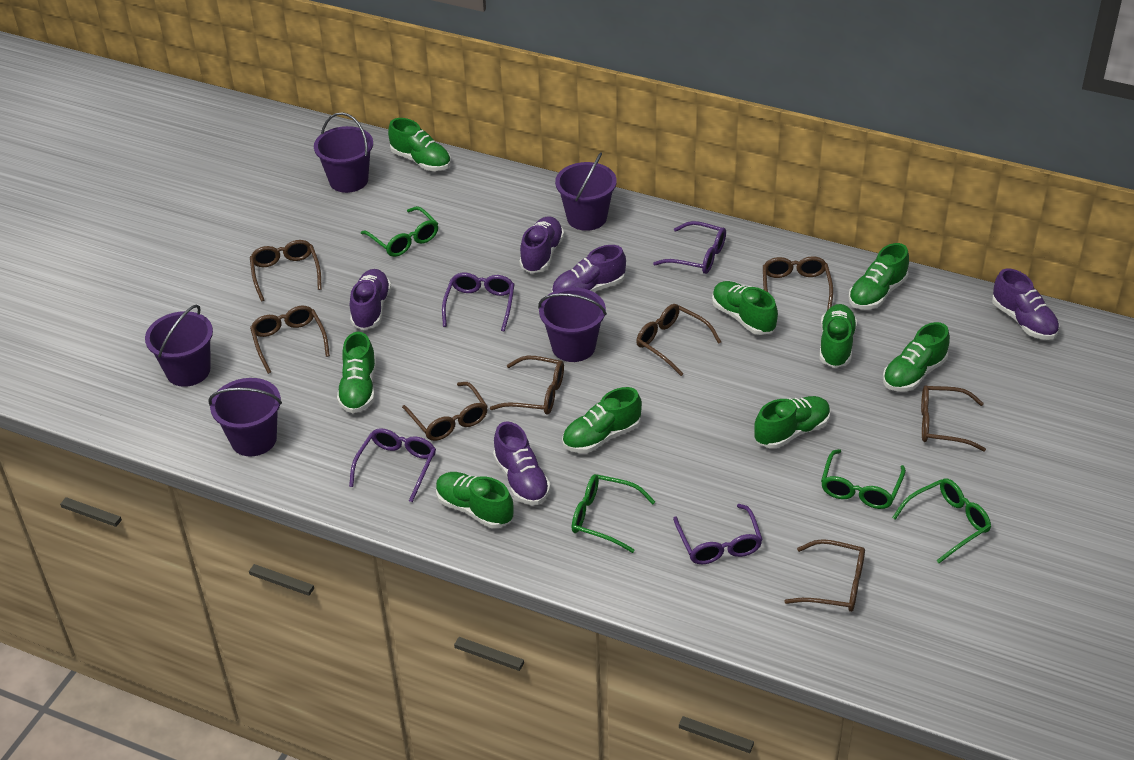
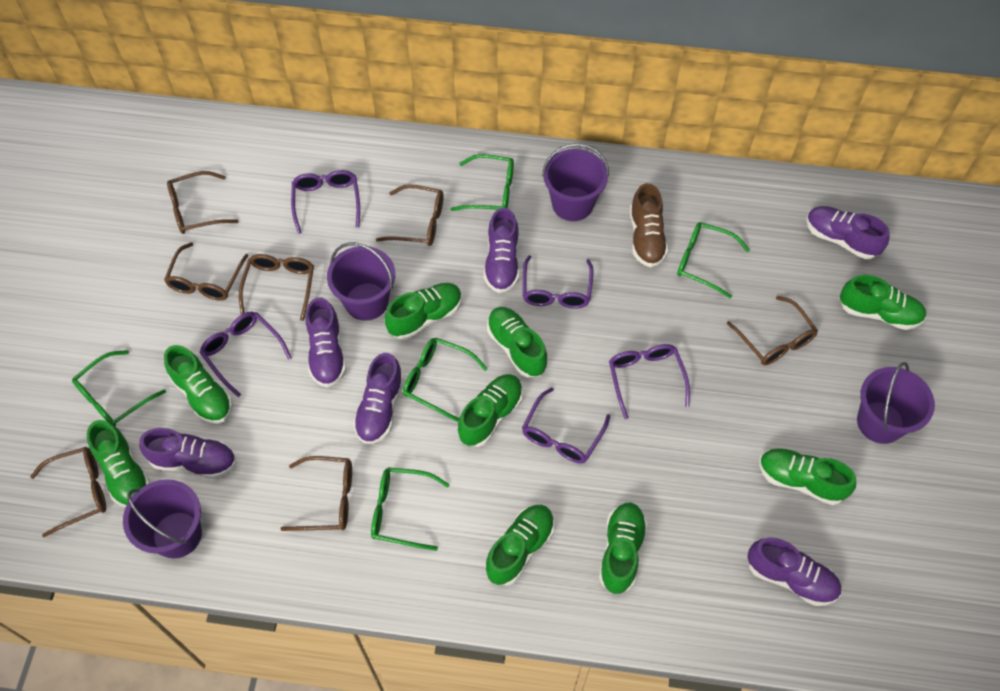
brown glasses: [250,240,322,302] [250,306,330,374] [402,382,488,441] [490,356,564,415] [636,304,721,376] [763,256,833,310] [784,539,865,612] [921,385,986,452] = 8 -> [30,447,106,537] [164,242,248,301] [167,171,238,234] [239,254,314,321] [281,456,352,531] [376,185,444,246] [727,296,818,365] = 7
brown shoe: none = 0 -> [630,183,668,267] = 1
green glasses: [361,206,438,257] [572,474,655,553] [821,449,906,509] [892,478,991,563] = 4 -> [72,350,166,426] [371,467,450,551] [403,337,488,422] [451,154,514,211] [677,222,750,299] = 5
purple bucket: [145,304,213,387] [208,378,282,456] [314,112,373,193] [538,287,607,362] [555,152,617,231] = 5 -> [123,479,202,559] [327,242,395,321] [542,143,609,221] [857,362,935,444] = 4
purple glasses: [349,428,436,502] [442,272,515,331] [653,221,726,274] [673,504,763,564] = 4 -> [199,311,292,397] [291,170,360,234] [522,255,594,309] [522,387,610,464] [609,344,690,419] = 5
purple shoe: [350,269,391,330] [493,422,551,505] [519,216,564,273] [552,245,626,292] [992,268,1060,340] = 5 -> [139,428,236,479] [306,297,346,387] [353,353,404,444] [484,208,519,293] [747,537,841,606] [806,206,890,259] = 6

